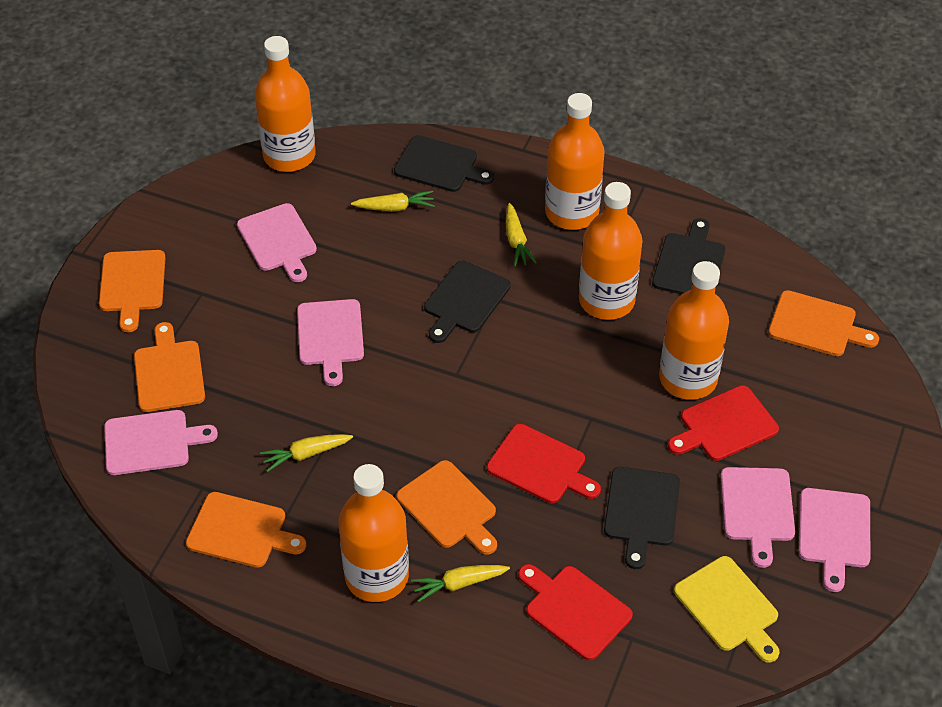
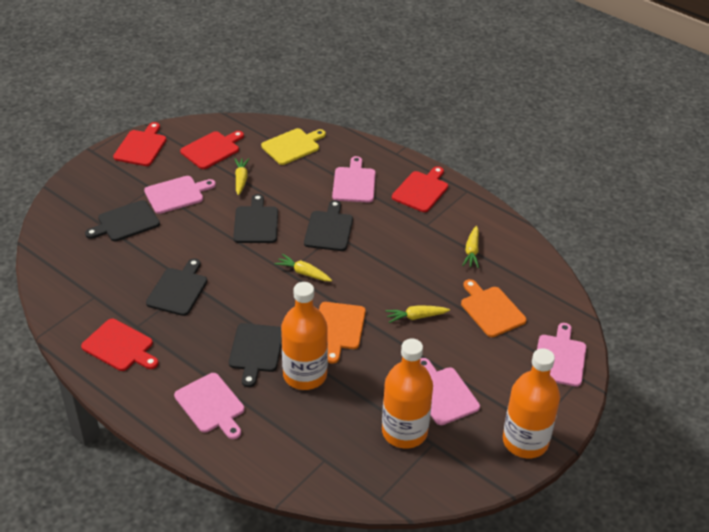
black cutting board: [394,135,494,192] [424,261,511,343] [604,467,680,569] [652,218,725,294] = 4 -> [85,200,160,241] [146,258,207,316] [229,323,282,387] [233,194,278,243] [304,200,353,251] = 5
orange bottle: [255,36,316,172] [339,464,409,602] [545,93,605,230] [579,182,642,320] [659,261,729,400] = 5 -> [281,282,328,390] [382,338,433,449] [503,348,560,458] = 3
orange cutting board: [99,250,166,332] [134,322,205,412] [186,492,307,568] [397,460,497,555] [768,290,879,356] = 5 -> [319,302,366,363] [461,279,527,337] = 2
red cutting board: [487,424,601,503] [518,564,633,660] [668,385,779,461] = 3 -> [81,319,158,371] [113,122,166,166] [180,131,244,169] [392,166,448,212] = 4

